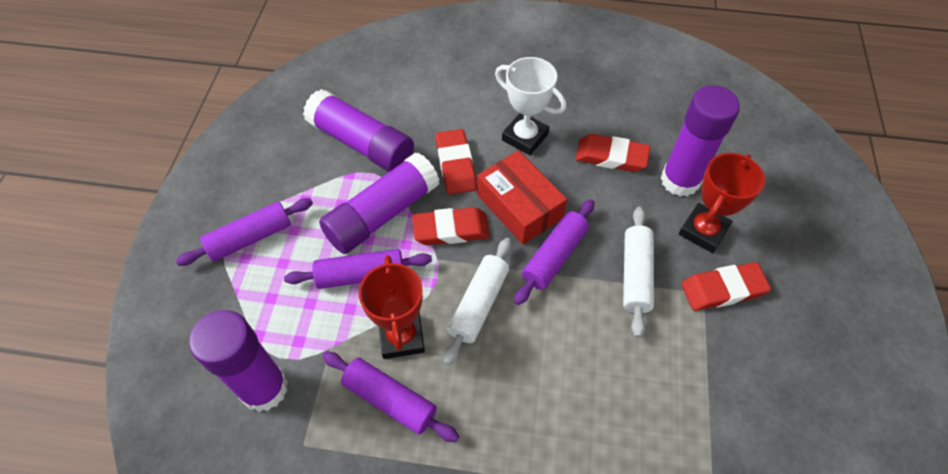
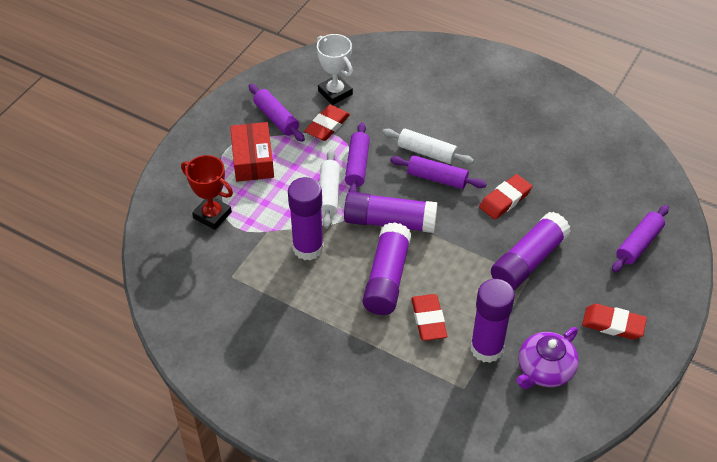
purple glue stick: [189,310,288,412] [303,89,414,172] [319,153,440,254] [661,85,740,197] = 4 -> [288,177,324,261] [344,192,438,233] [363,222,412,315] [470,279,515,363] [491,212,571,290] = 5
purple teapot: none = 0 -> [516,327,579,389] = 1
red trophy: [359,255,425,359] [679,153,765,253] = 2 -> [181,155,233,230] = 1

